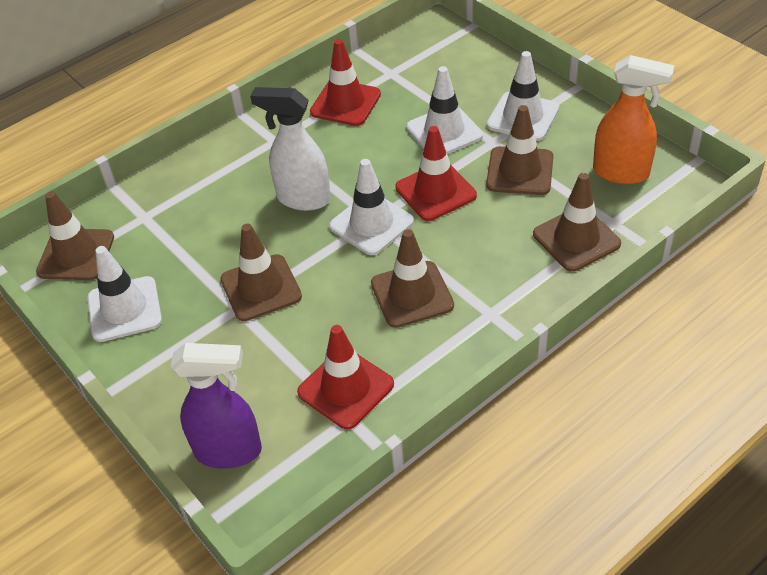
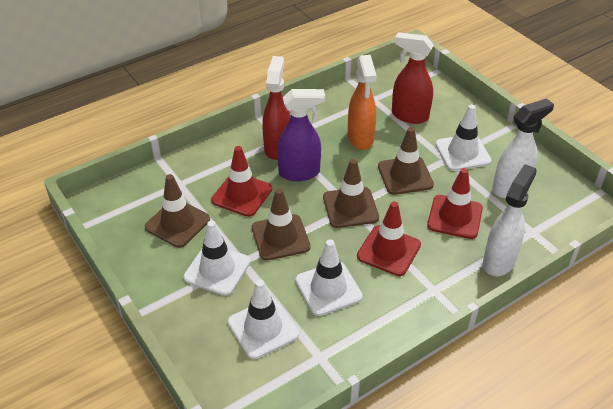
brown traffic cone: [36,191,114,280] [220,224,302,321] [371,229,454,328] [486,105,553,195] [533,173,621,272] = 5 -> [145,174,210,248] [252,188,311,261] [323,159,379,228] [378,127,434,195] = 4
red spray bottle: none = 0 -> [262,56,290,160] [392,32,434,124] = 2
white spray bottle: [250,87,331,211] = 1 -> [483,164,537,276] [492,98,554,198] = 2

